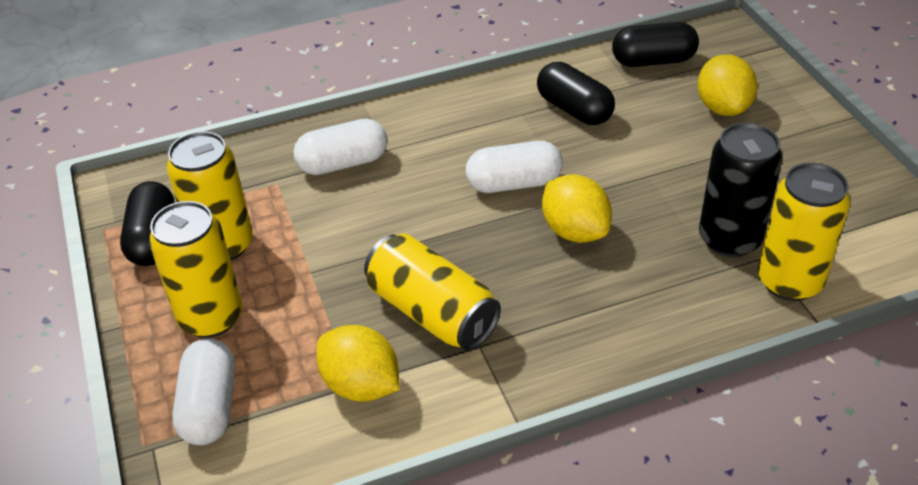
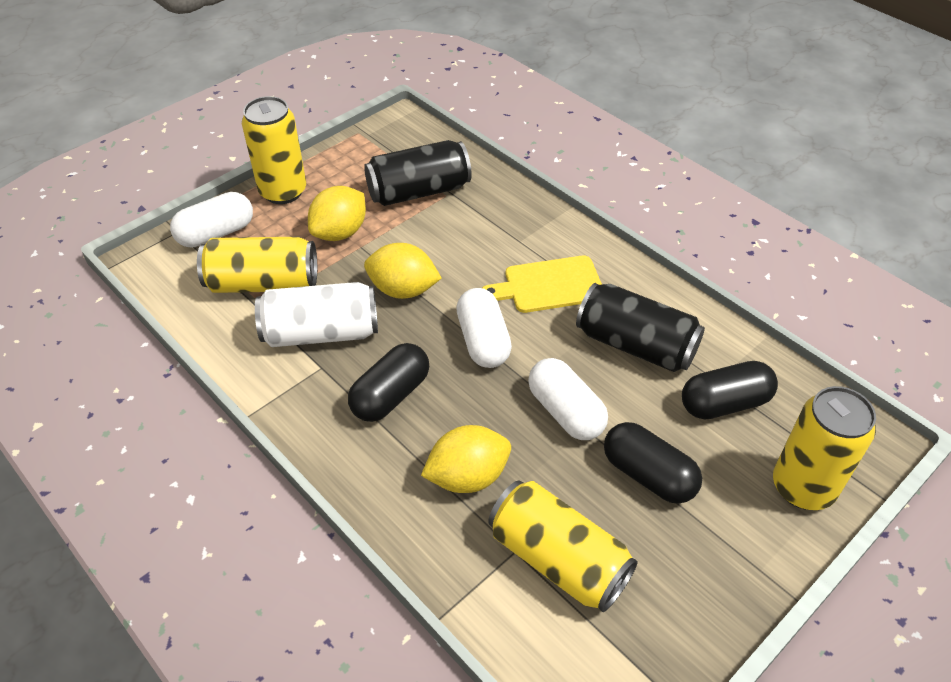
black can: [699,123,783,257] = 1 -> [364,140,472,206] [576,283,705,372] = 2
white can: none = 0 -> [255,282,378,347] = 1
yellow cutting board: none = 0 -> [482,255,602,313] = 1

